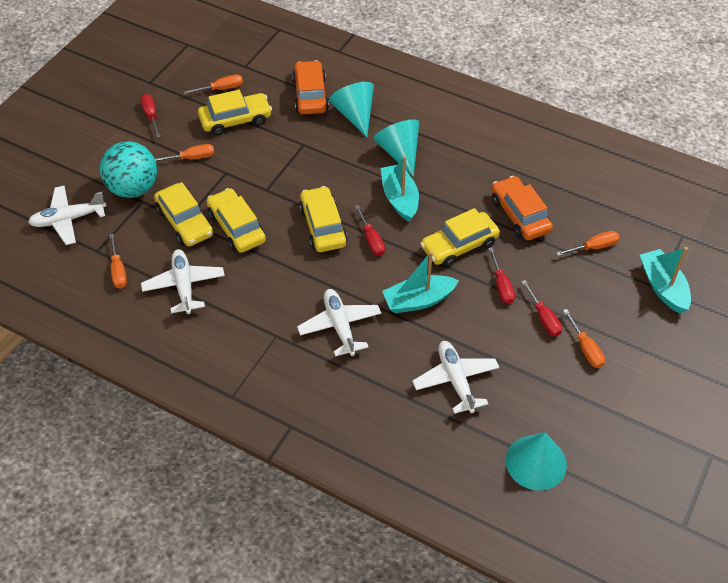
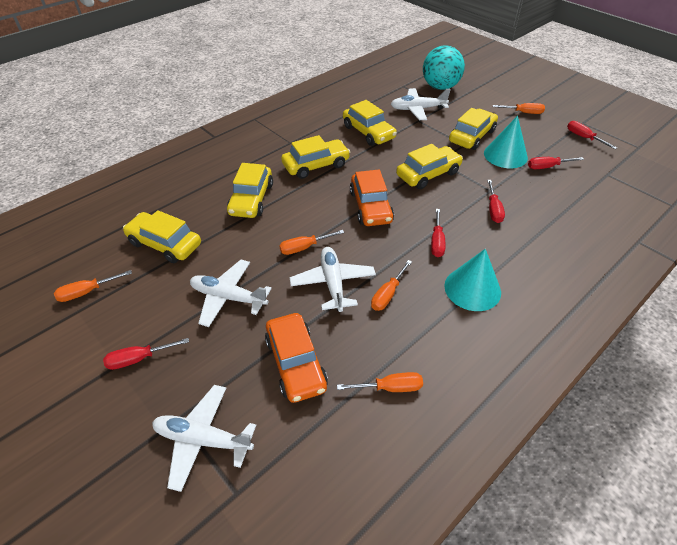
red screwdriver: [141,94,161,138] [355,205,385,256] [488,247,515,304] [521,280,562,336] = 4 -> [103,338,189,370] [431,209,446,257] [487,180,505,223] [528,157,584,169] [567,121,617,149] = 5
turquoise boat: [381,156,419,222] [382,251,459,313] [640,247,691,313] = 3 -> none = 0
turquoise cone: [329,82,374,137] [373,119,419,177] [506,432,567,491] = 3 -> [444,249,501,311] [484,116,528,168] = 2
yellow car: [154,182,214,247] [198,90,272,136] [207,188,266,253] [299,186,348,252] [420,208,500,267] = 5 -> [123,210,201,263] [227,163,273,218] [281,135,350,179] [343,100,397,146] [396,144,463,189] [449,108,498,150] = 6

